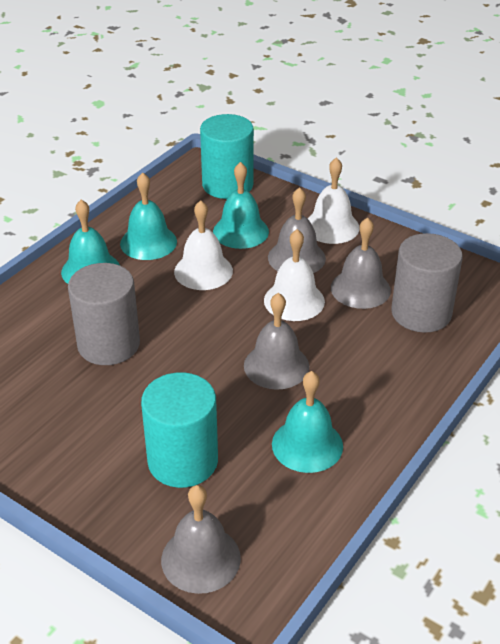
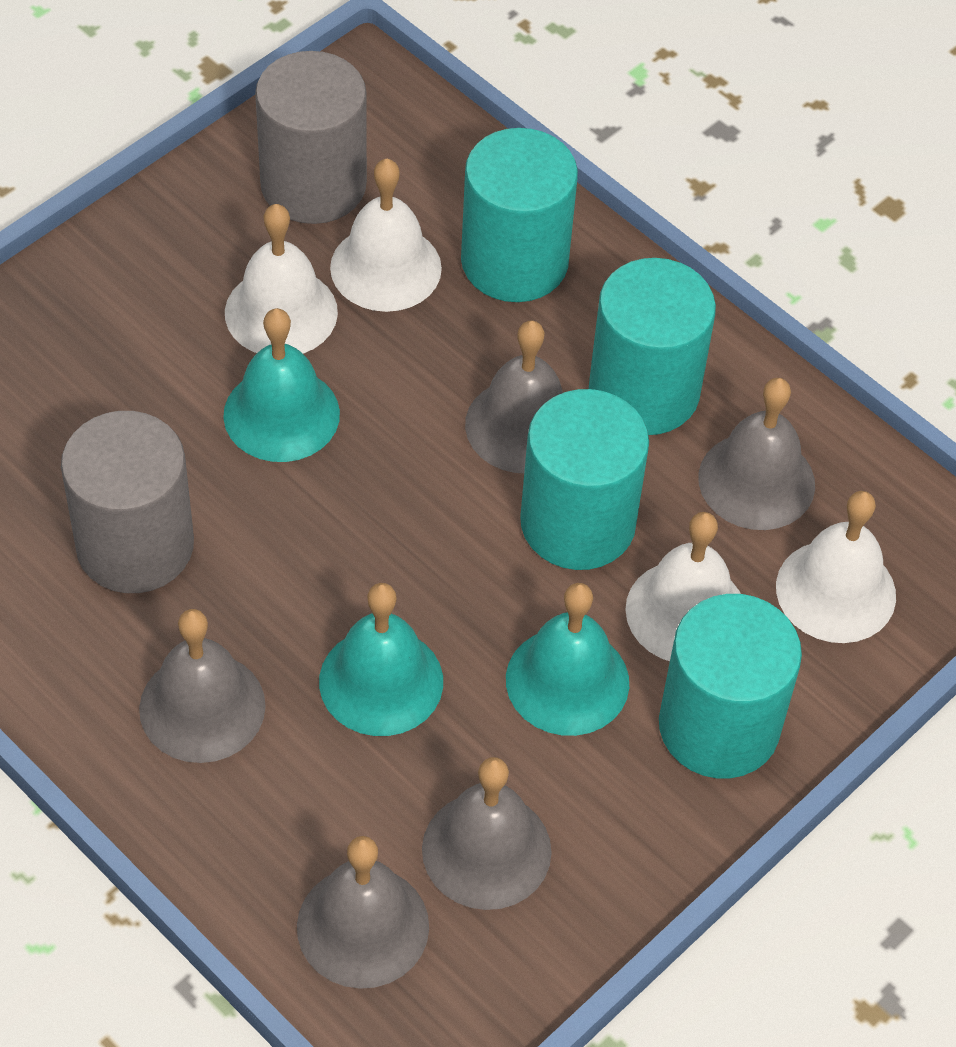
grey bell: [161,485,241,594] [244,293,309,390] [268,187,326,273] [331,217,391,309] = 4 -> [139,609,266,763] [297,836,429,989] [422,757,552,910] [465,320,563,473] [698,378,815,530] = 5
turquoise bell: [61,200,119,284] [120,172,177,260] [213,162,269,249] [272,371,343,473] = 4 -> [223,308,340,462] [319,583,443,736] [506,583,629,736] = 3
turquoise cylinder: [141,372,218,488] [200,114,254,199] = 2 -> [461,128,578,302] [520,389,649,570] [589,258,716,435] [659,594,802,779] = 4
white bell: [174,200,233,290] [264,229,325,321] [307,157,360,244] = 3 -> [225,204,338,354] [330,159,442,312] [625,512,741,661] [776,491,896,643] = 4

